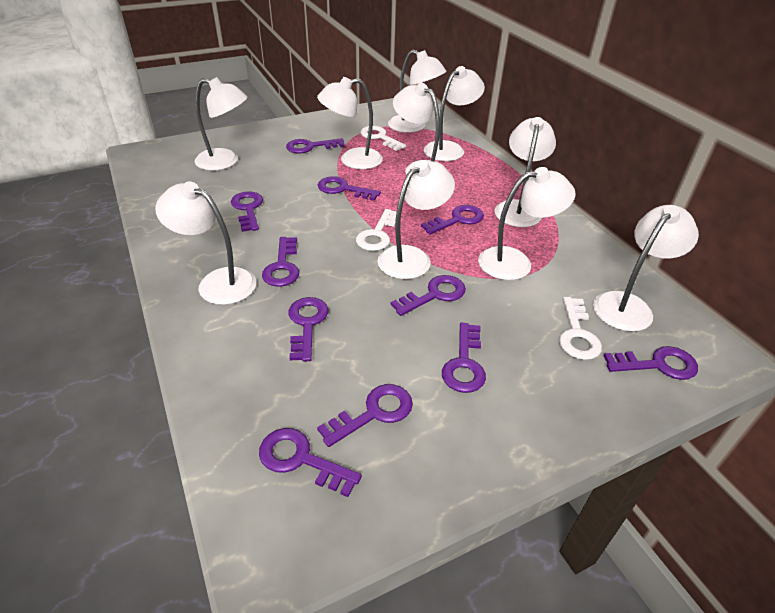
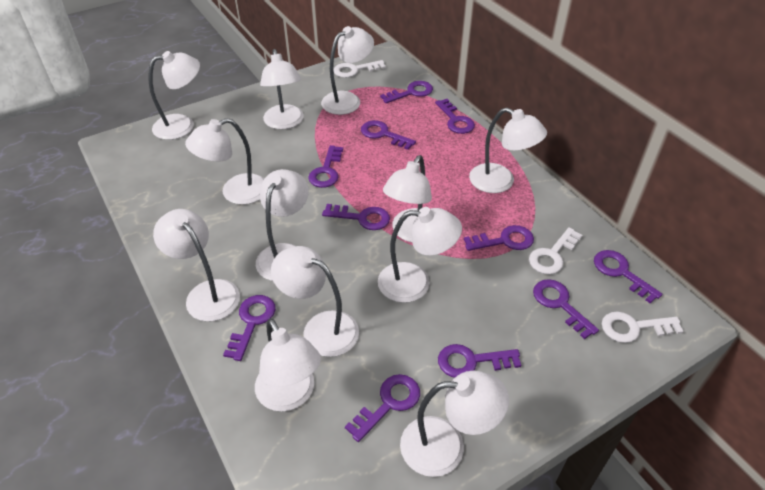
white lamp: [155,181,256,305] [195,77,247,171] [317,77,383,169] [378,160,455,279] [388,50,446,133] [393,83,447,175] [424,66,485,161] [478,167,576,280] [495,117,556,227] [593,205,699,332] = 10 -> [149,51,200,140] [153,209,240,322] [185,118,264,205] [255,318,321,412] [256,169,309,281] [260,49,304,129] [271,246,359,357] [321,26,374,115] [378,207,462,303] [383,155,432,242] [400,371,509,477] [469,108,547,193] = 12

